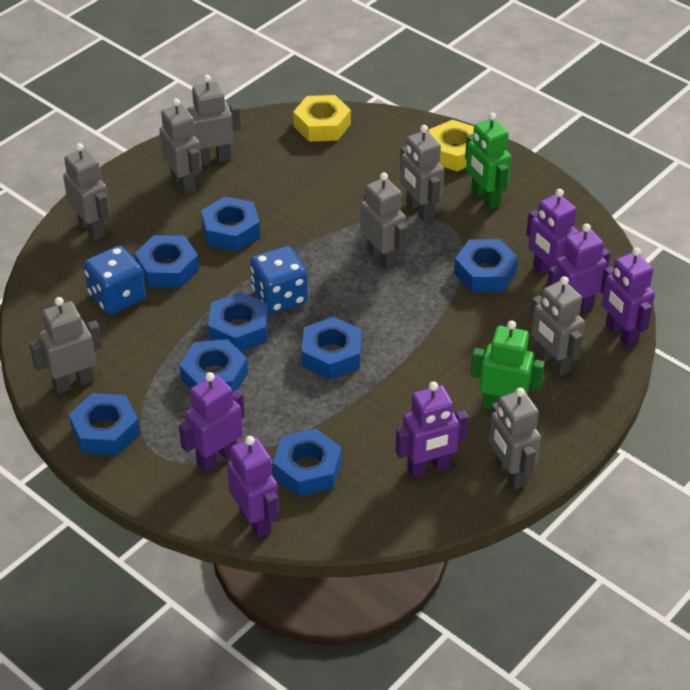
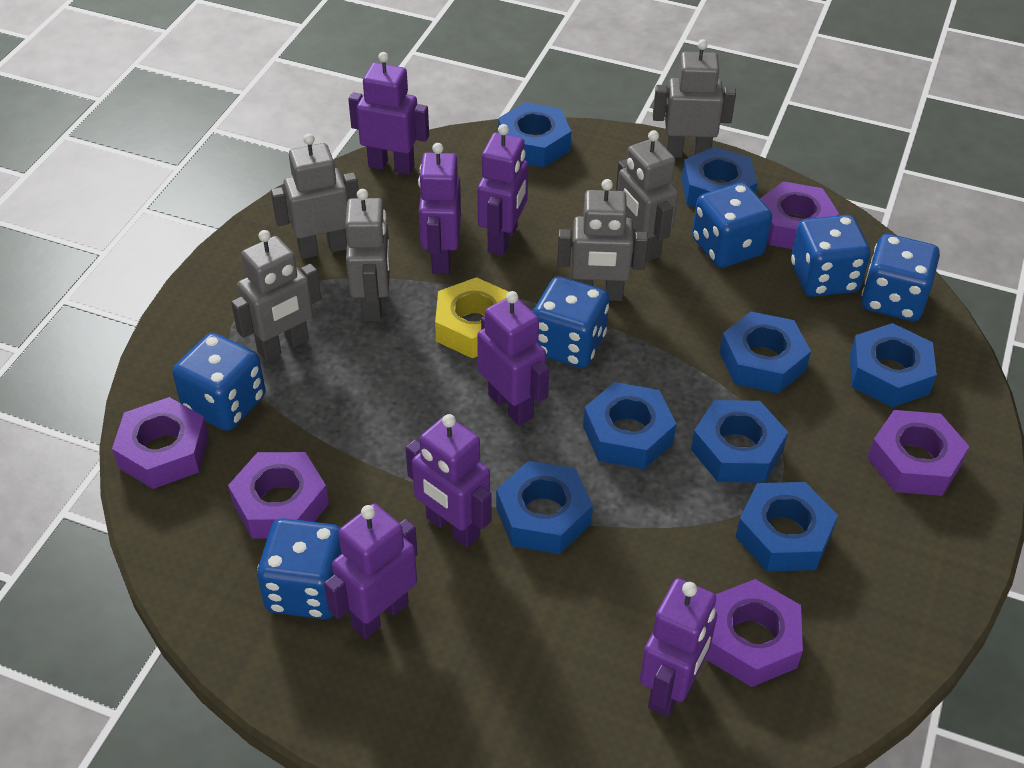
blue dice: [84,246,146,315] [250,246,308,314] = 2 -> [172,333,265,431] [257,518,342,619] [533,276,609,368] [692,183,772,268] [791,215,870,297] [861,234,940,321] = 6
green robot: [465,113,512,209] [471,321,545,409] = 2 -> none = 0
grey robot: [29,297,103,394] [63,143,110,241] [159,98,202,195] [187,75,241,166] [360,172,407,271] [400,125,444,222] [489,388,541,490] [529,276,585,377] = 8 -> [231,230,321,361] [271,133,358,259] [345,189,390,322] [557,179,648,301] [616,130,678,262] [653,39,736,158] = 6
purple nut: none = 0 -> [112,397,209,489] [228,452,329,538] [706,579,803,687] [760,181,839,249] [868,410,970,496] = 5
purple robot: [179,372,245,472] [227,436,279,538] [396,382,469,478] [526,189,579,274] [547,223,610,312] [601,247,655,347] = 6 -> [324,504,417,639] [348,52,429,175] [406,414,492,547] [418,143,461,274] [477,124,528,256] [477,291,549,425] [639,578,717,717] = 7
yellow nut: [293,95,351,142] [429,120,474,171] = 2 -> [435,277,508,358] = 1

